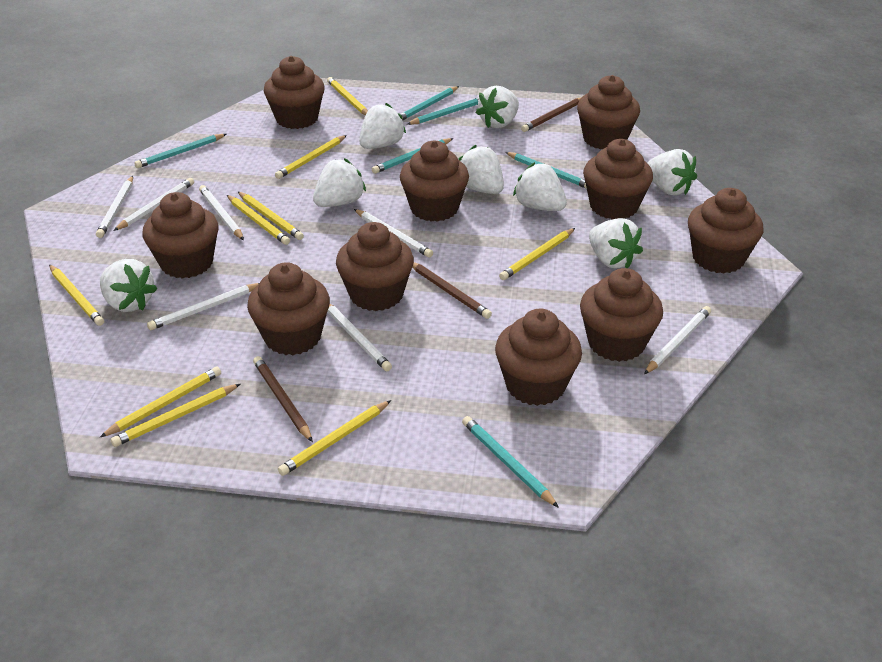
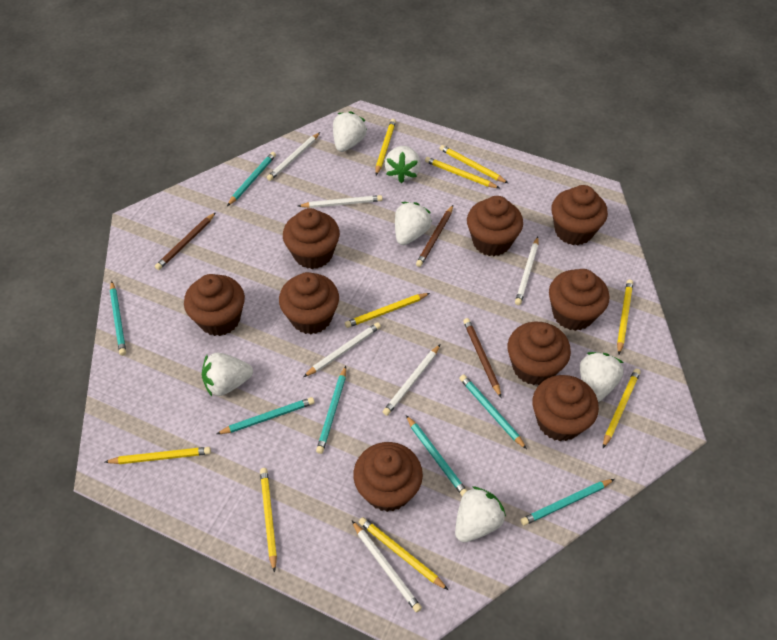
brown cupcake: [142,192,219,279] [247,262,330,355] [264,56,325,129] [336,222,414,311] [400,141,469,222] [495,309,582,406] [577,75,640,150] [580,268,663,362] [583,139,653,219] [688,188,764,274] = 10 -> [184,274,245,336] [279,272,339,334] [283,208,340,269] [353,442,423,512] [467,196,523,256] [507,322,571,385] [532,375,599,441] [549,269,609,331] [551,185,608,245] = 9
turquoise pencil: [134,134,226,168] [372,138,454,174] [401,86,459,121] [406,97,479,125] [462,416,559,508] [505,152,587,189] = 6 -> [110,281,126,356] [217,397,315,434] [227,152,276,206] [316,366,346,454] [406,415,467,497] [459,374,527,449] [520,479,614,526] = 7
white pencil: [96,176,133,238] [113,178,194,231] [147,283,259,330] [199,185,244,240] [328,304,392,371] [354,209,433,258] [644,306,711,374] = 7 -> [267,132,320,181] [298,195,382,208] [304,322,381,377] [352,521,422,613] [383,345,440,416] [515,237,538,305] = 6
white strawberry: [100,259,158,312] [313,158,366,207] [359,103,406,149] [458,145,504,194] [476,86,519,128] [513,162,567,211] [589,218,643,269] [647,149,697,195] = 8 -> [202,353,253,396] [333,112,367,152] [385,146,421,183] [395,202,432,245] [455,486,506,542] [580,352,624,402] = 6

